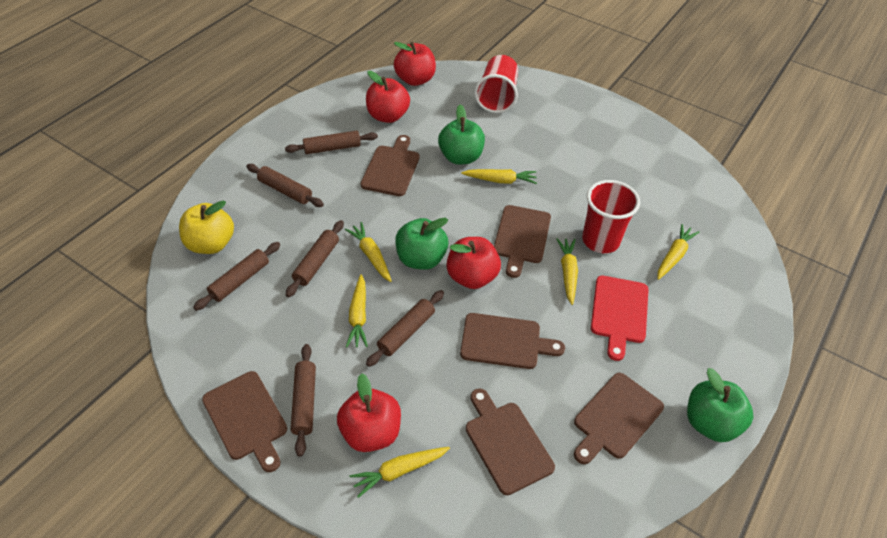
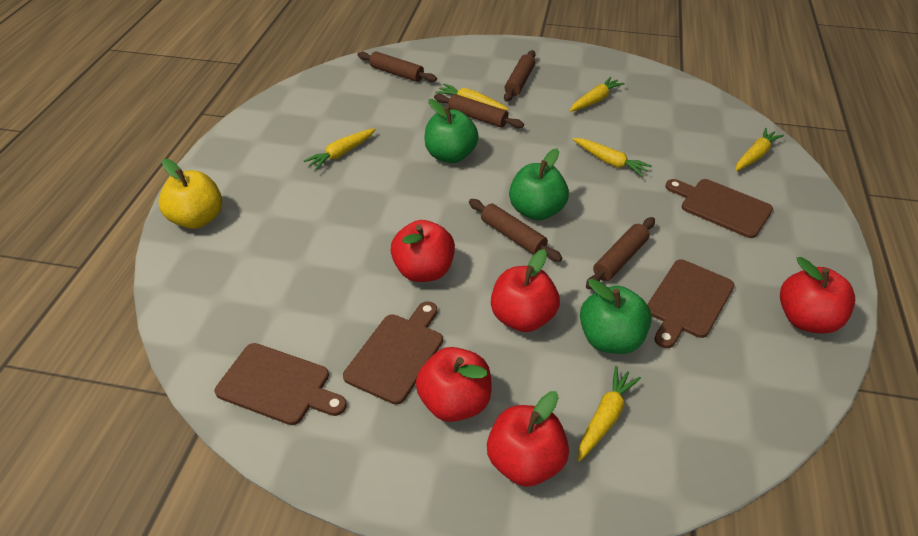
brown cutting board: [202,371,287,472] [361,135,420,196] [460,313,565,369] [466,388,555,495] [494,205,551,278] [574,373,664,464] = 6 -> [214,343,347,425] [343,301,443,405] [647,260,734,348] [665,179,773,238] = 4
brown rolling pin: [193,242,280,311] [246,164,324,207] [285,131,378,154] [286,220,344,297] [291,344,316,457] [366,290,444,367] = 6 -> [357,52,437,82] [434,94,524,128] [469,199,562,262] [504,50,535,102] [586,217,655,289] = 5
red apple: [337,373,401,452] [366,71,410,123] [394,42,436,86] [446,237,501,289] = 4 -> [390,220,455,282] [416,347,491,422] [487,391,569,487] [491,249,560,332] [780,257,855,334] = 5
red cup: [474,55,518,113] [582,180,640,253] = 2 -> none = 0
red cutting board: [591,275,649,361] = 1 -> none = 0

